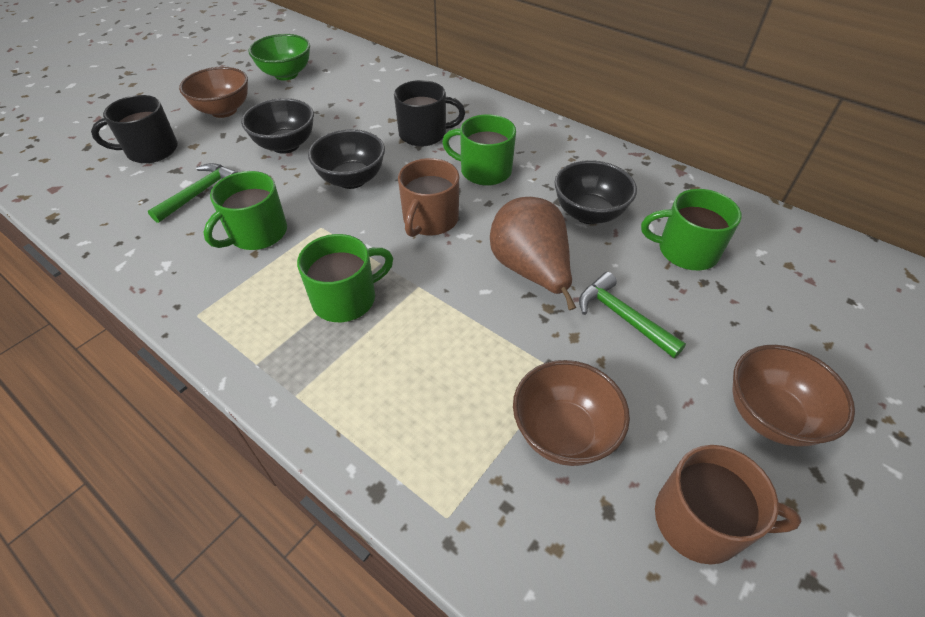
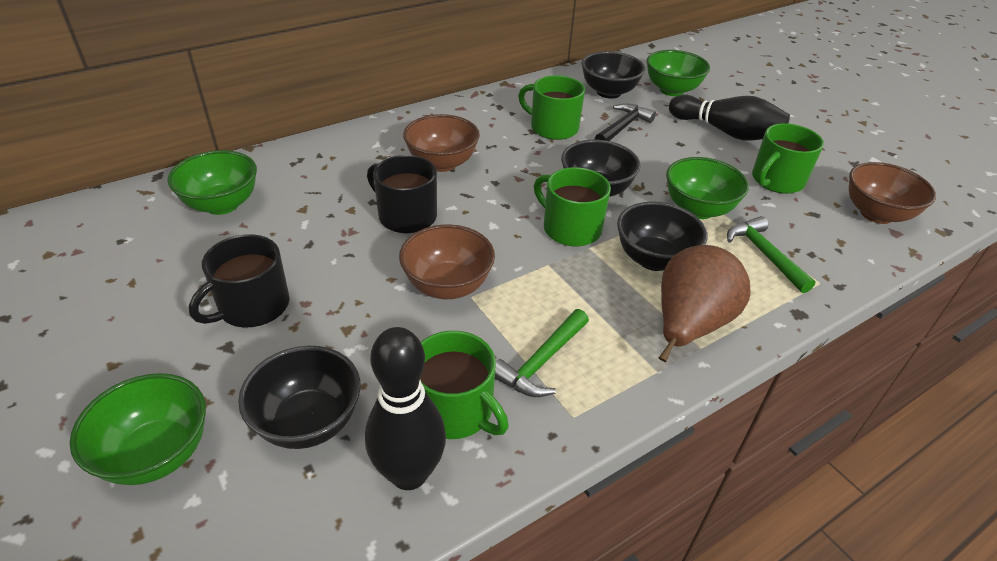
black bowl: [241,98,314,154] [308,129,385,189] [554,160,637,224] = 3 -> [238,346,361,449] [561,140,641,197] [581,51,645,99] [617,201,707,271] = 4
black bowling pin: none = 0 -> [365,327,446,490] [669,94,790,140] = 2
black hammer: none = 0 -> [595,103,656,141] = 1
brown mug: [398,158,459,237] [655,445,801,565] = 2 -> none = 0
green bowl: [248,34,310,80] = 1 -> [70,373,206,485] [167,150,257,215] [647,50,710,96] [666,157,749,219] = 4

